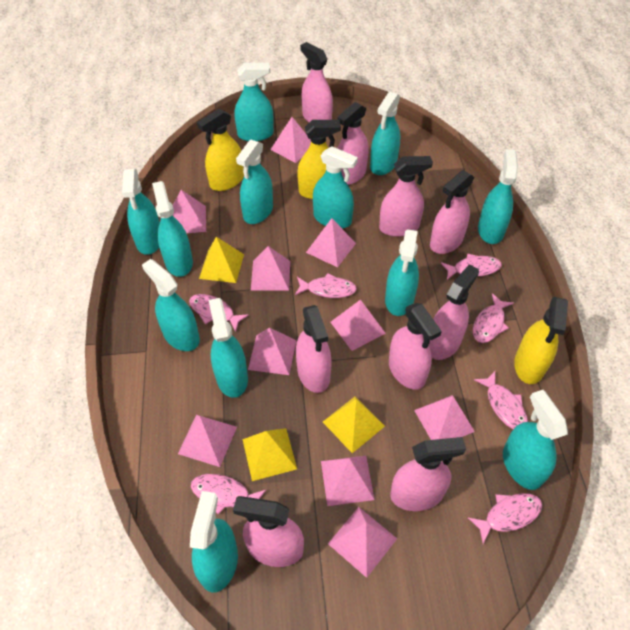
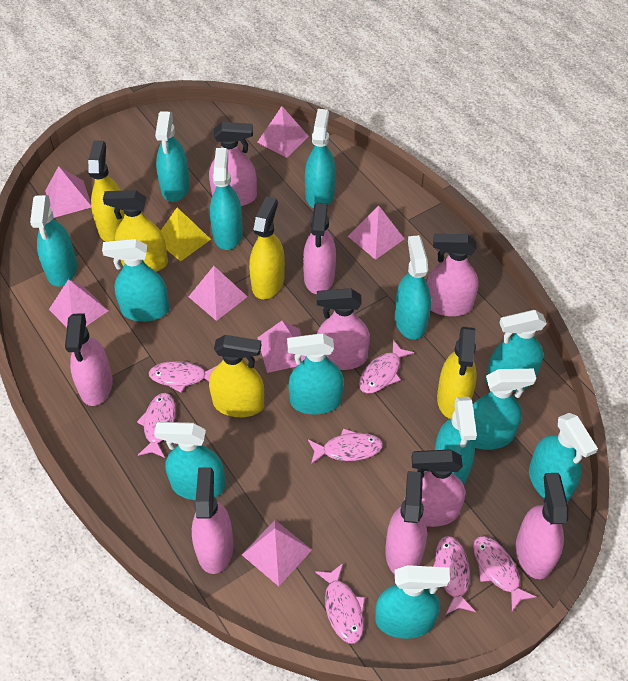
pink pyramid: [173,190,206,233] [178,415,237,467] [248,328,296,375] [251,246,290,291] [270,117,311,163] [306,218,356,267] [321,456,375,506] [328,507,397,578] [331,300,386,351] [414,395,475,440] = 10 -> [45,166,91,218] [49,279,108,328] [189,266,248,321] [242,520,312,586] [257,106,309,158] [257,321,306,373] [348,206,404,260] = 7
turquoise spray bottle: [122,169,160,255] [142,259,200,351] [152,181,193,277] [190,491,238,593] [209,298,248,398] [235,63,274,141] [236,139,273,224] [313,146,358,229] [370,92,400,175] [385,229,419,316] [478,149,518,244] [503,390,568,490] = 12 -> [30,195,77,287] [102,239,170,322] [154,422,225,500] [155,111,190,202] [210,148,243,250] [287,333,344,414] [305,109,336,209] [375,565,450,639] [395,235,431,340] [435,397,477,485] [473,369,536,450] [486,310,547,392] [529,413,598,502] = 13
yellow pyramid: [199,237,244,283] [242,428,297,481] [323,397,385,453] = 3 -> [161,207,211,262] = 1
yellow spray bottle: [197,109,244,191] [297,120,341,199] [514,297,568,384] = 3 -> [88,141,125,242] [103,190,168,272] [209,335,264,417] [249,196,285,299] [437,327,477,419] = 5

